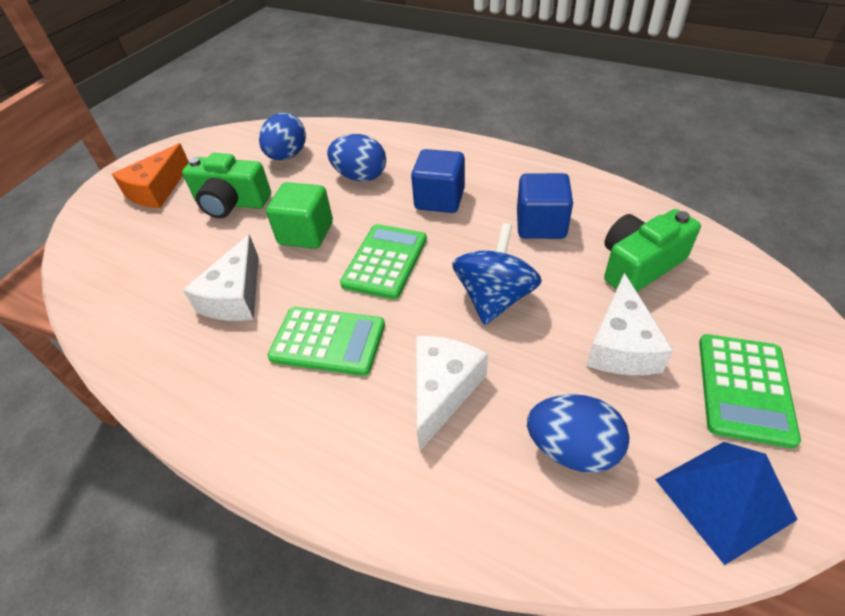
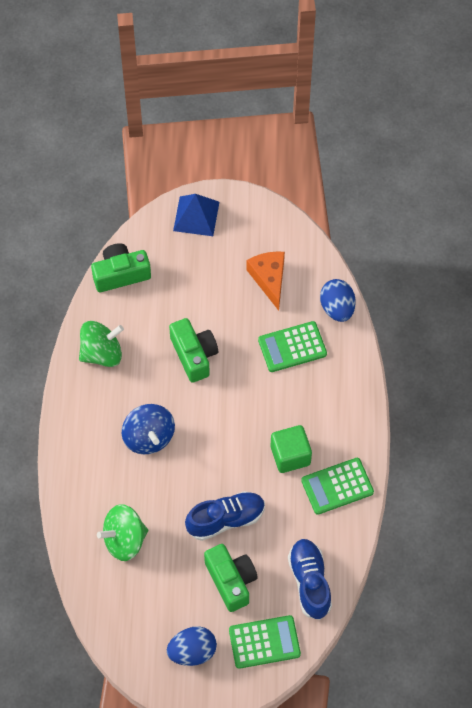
blue cube: [411,149,465,213] [517,173,573,239] = 2 -> none = 0
blue egg: [259,113,306,160] [327,134,386,182] [527,394,629,473] = 3 -> [167,626,217,666] [320,279,356,322] = 2
blue shoe: none = 0 -> [185,491,265,541] [288,539,332,620] = 2
green camera: [182,153,271,218] [604,209,701,292] = 2 -> [91,243,151,292] [169,318,218,383] [204,544,258,612] = 3
green spinning top: none = 0 -> [79,321,124,367] [97,504,148,561] = 2
white cheese: [183,234,259,321] [416,336,488,451] [586,273,674,375] = 3 -> none = 0

